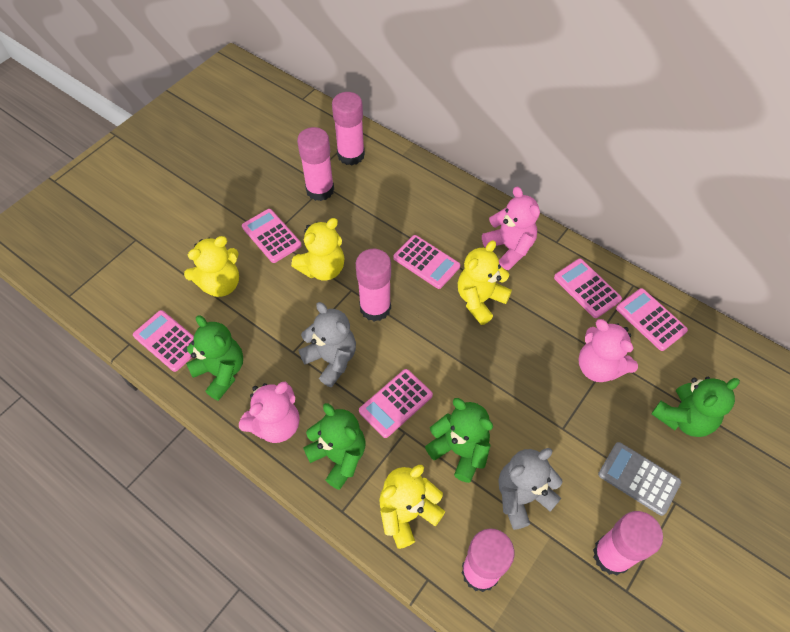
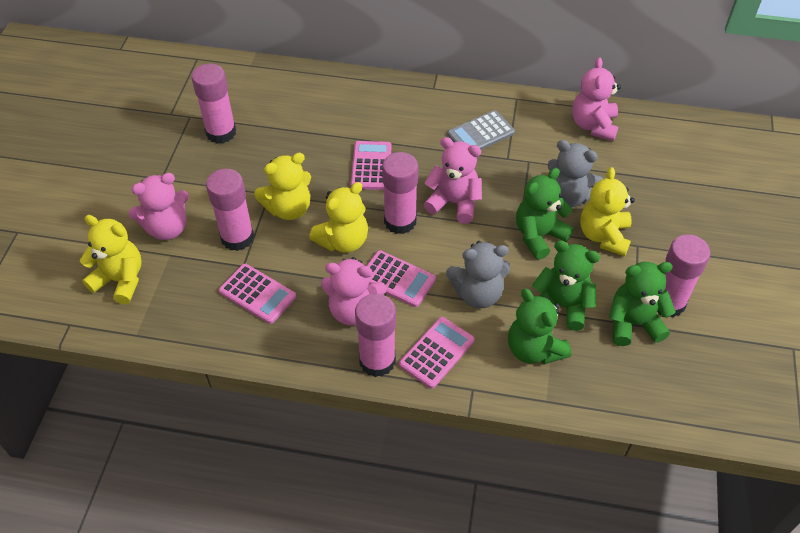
pink calculator: [133,310,194,372] [242,209,302,263] [359,369,433,438] [393,235,460,289] [554,259,622,318] [616,288,688,351] = 6 -> [219,264,296,324] [351,141,392,190] [366,250,436,307] [399,317,474,389] = 4
pink teddy bear: [239,382,299,443] [482,187,540,270] [578,319,638,382] = 3 -> [128,173,189,240] [321,257,386,326] [423,137,482,224] [572,57,621,141] = 4

